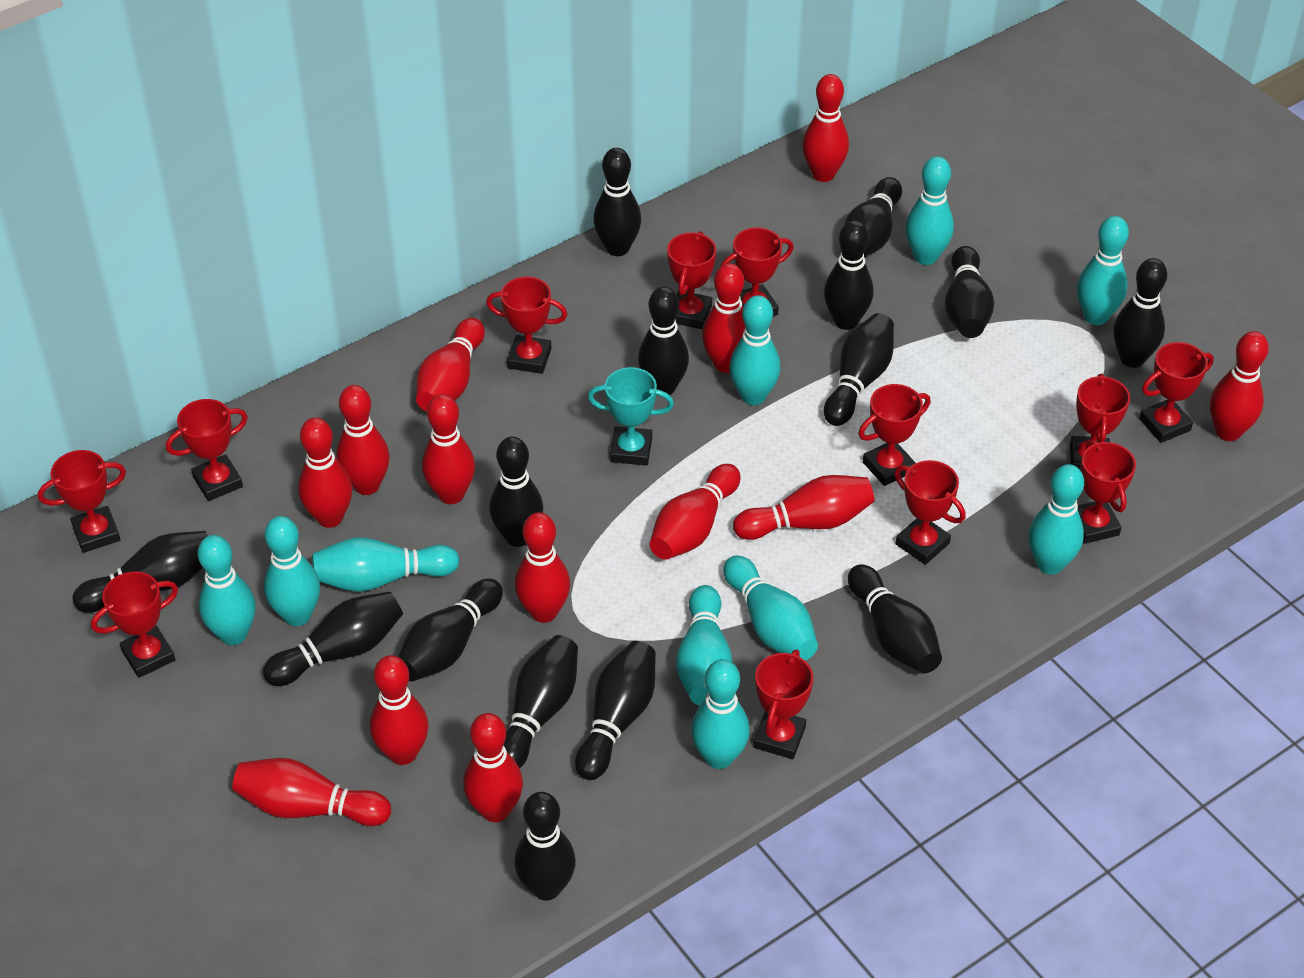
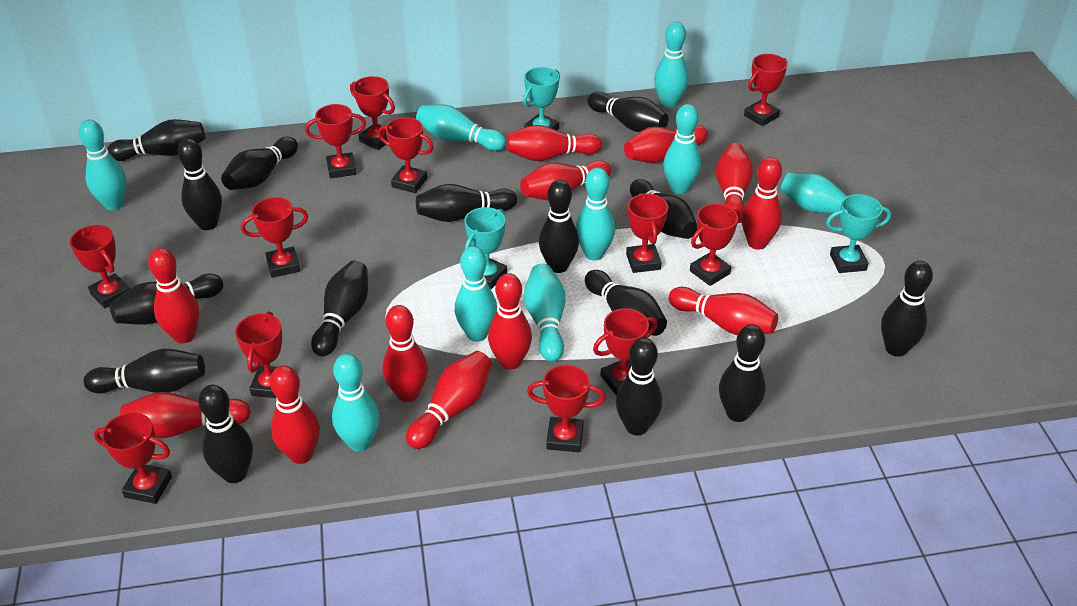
red bowling pin: [232,758,391,826] [298,417,352,528] [336,385,390,495] [370,655,429,765] [416,318,485,411] [422,394,475,504] [463,713,523,822] [515,512,570,623] [650,464,741,560] [702,263,745,373] [733,475,874,540] [802,74,849,182] [1210,331,1269,441] = 13 -> [120,392,251,438] [148,248,199,344] [270,365,320,464] [382,305,428,402] [406,351,492,449] [488,273,532,370] [506,125,602,161] [520,160,611,200] [624,125,708,163] [668,287,778,335] [716,143,753,224] [742,157,782,250] = 12
turquoise bowling pin: [198,535,256,645] [264,516,320,626] [312,537,460,592] [676,585,732,706] [691,659,750,769] [724,555,818,660] [730,295,780,405] [905,156,954,265] [1028,464,1084,575] [1077,216,1129,325] = 10 -> [79,120,127,211] [332,353,380,452] [416,104,506,151] [455,246,497,342] [524,263,566,362] [576,168,615,260] [654,22,689,108] [663,104,701,194] [780,172,881,223] = 9
turquoise trophy: [588,367,674,466] = 1 -> [464,207,507,289] [523,67,560,130] [826,194,891,273] = 3

